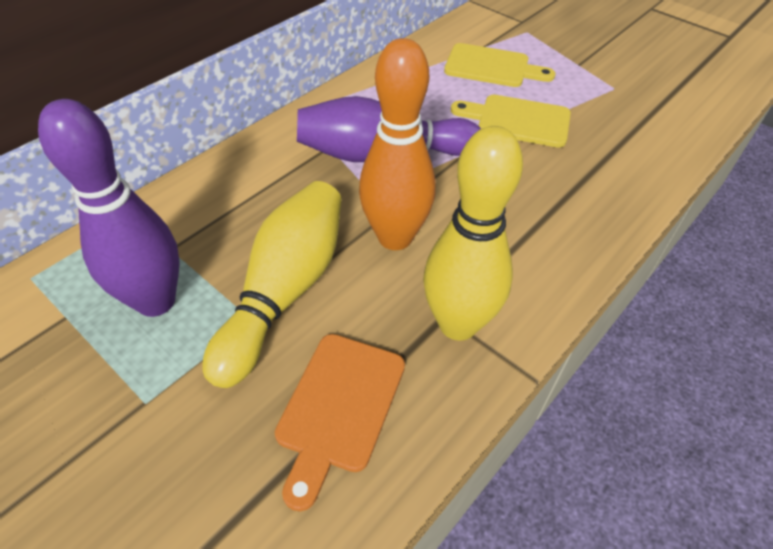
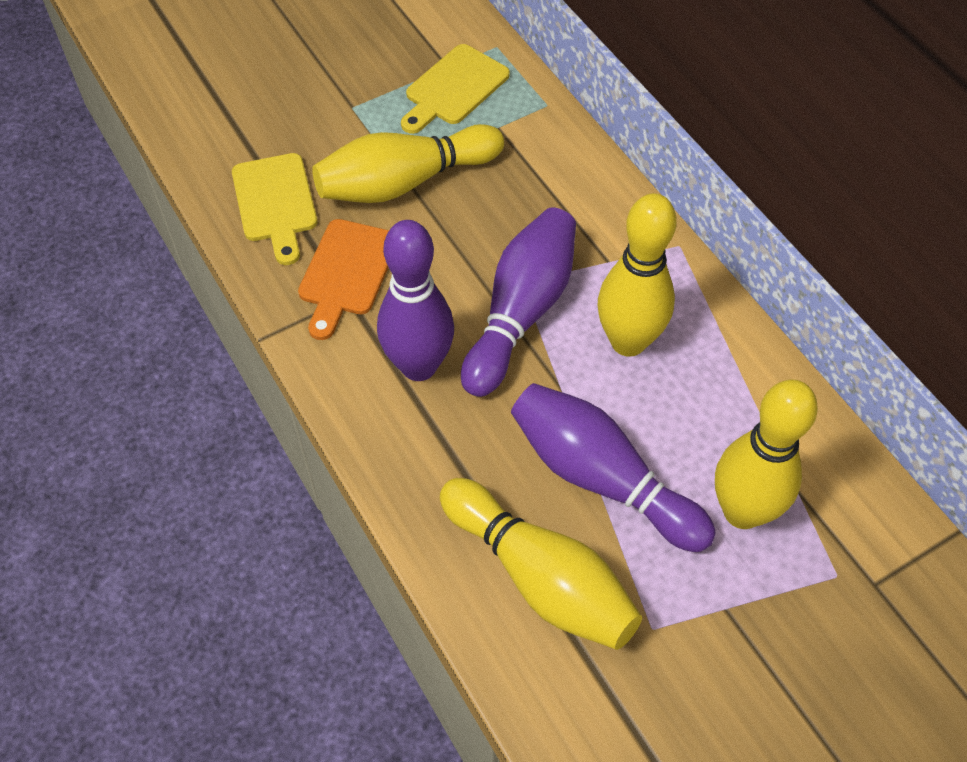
orange bowling pin: [359,38,436,250] = 1 -> none = 0
purple bowling pin: [38,99,180,317] [297,96,481,162] = 2 -> [377,220,454,381] [461,207,576,397] [511,383,716,552] = 3
yellow bowling pin: [202,181,342,388] [423,126,523,341] = 2 -> [312,124,504,203] [440,478,642,650] [598,193,677,357] [715,380,818,529] = 4

